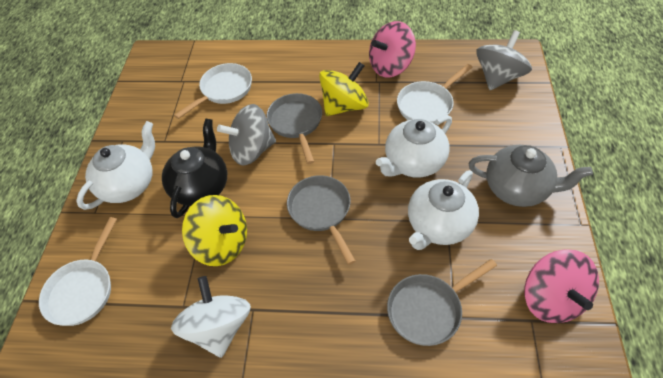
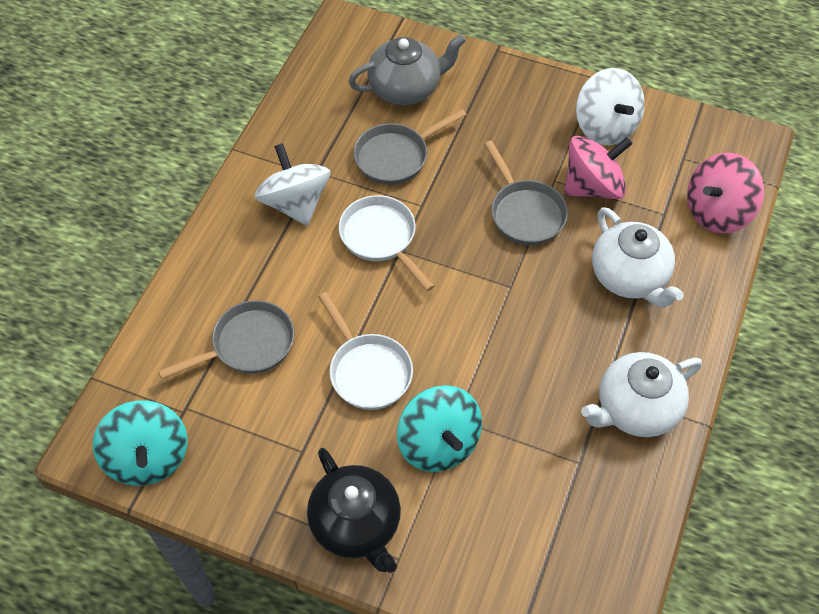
grey spinning top: [217,104,276,165] [476,30,532,90] = 2 -> none = 0
turquoise spinning top: none = 0 -> [93,400,188,486] [397,385,482,472] = 2
white pan: [39,217,117,326] [174,63,252,119] [397,64,473,124] = 3 -> [318,292,413,410] [339,195,435,291] = 2
white spinning top: [171,276,251,358] = 1 -> [255,143,330,226] [576,68,645,145] = 2
white teapot: [76,121,155,210] [376,115,452,178] [408,170,479,250] = 3 -> [581,352,702,437] [592,207,684,308] = 2
yellow spinning top: [182,195,247,266] [319,62,369,116] = 2 -> none = 0

